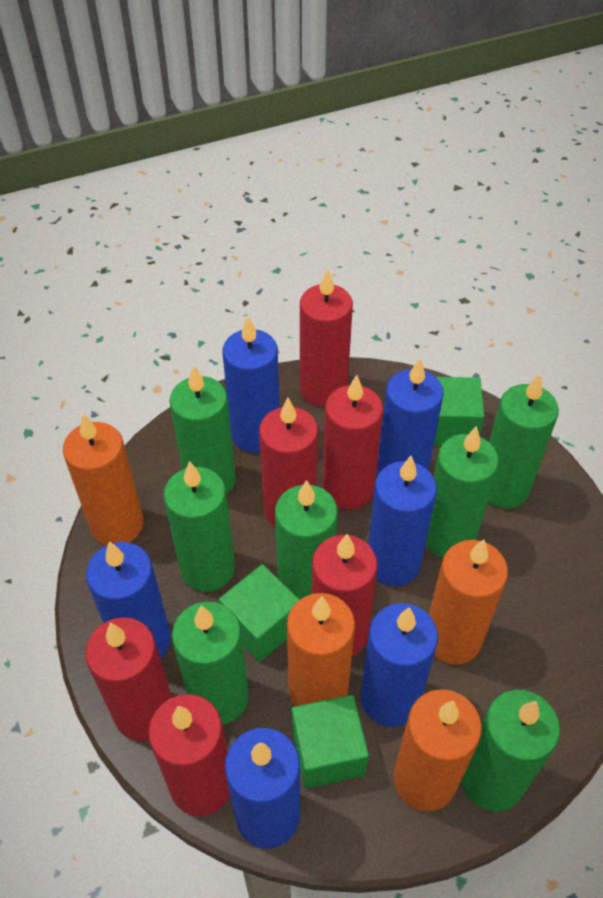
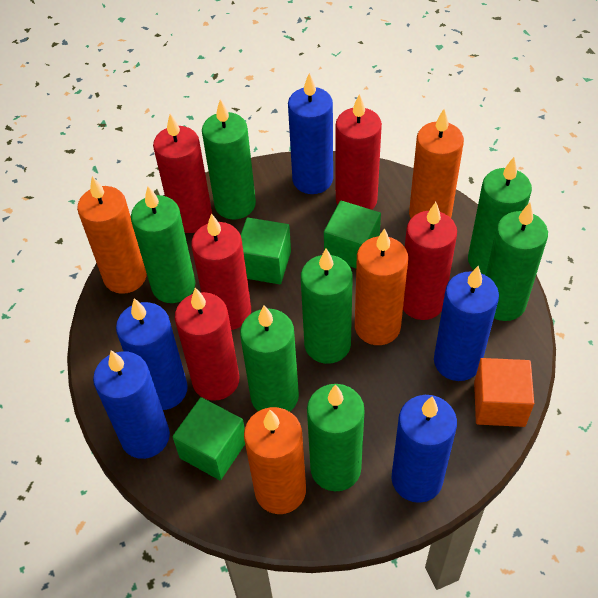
blue candle: [86,541,171,658] [222,316,279,453] [225,728,300,849] [360,603,438,727] [368,456,437,586] [377,358,444,475] = 6 -> [93,350,170,459] [116,298,188,410] [288,73,333,194] [392,395,457,503] [434,266,499,381] = 5
orange cube: none = 0 -> [474,358,534,427] = 1
red candle: [85,617,172,741] [148,694,230,816] [259,398,318,527] [300,269,353,407] [311,534,377,657] [322,375,383,510] = 6 -> [153,114,212,233] [175,288,239,401] [192,213,251,330] [335,94,382,210] [403,202,457,320] = 5

